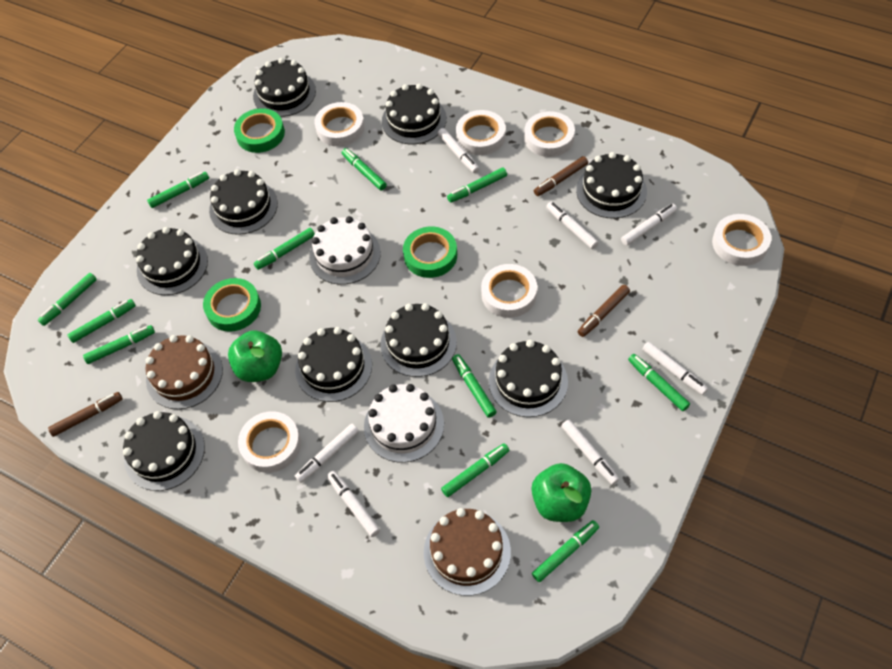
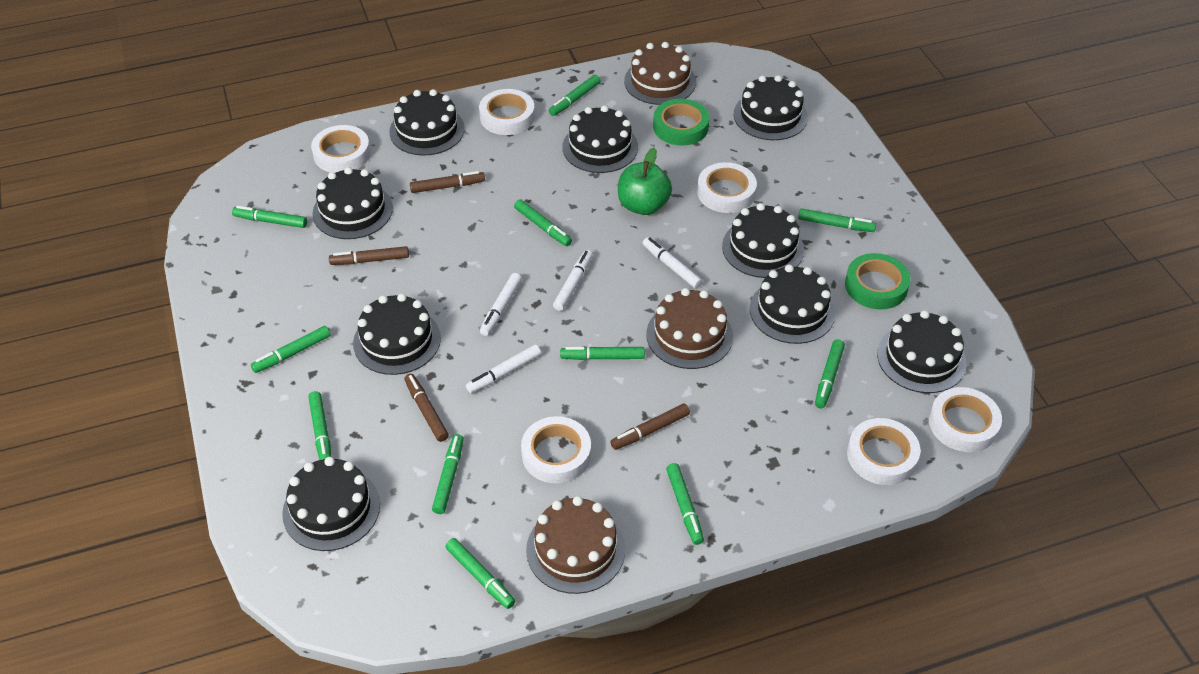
brown cake: [145,335,223,409] [424,508,511,596] = 2 -> [526,496,625,594] [624,42,696,105] [646,288,733,369] = 3
brown marker: [48,392,123,437] [534,156,588,196] [577,285,630,337] = 3 -> [329,246,409,265] [404,374,449,442] [410,171,485,193] [610,403,690,450] = 4
green apple: [228,331,282,382] [531,463,592,522] = 2 -> [618,148,672,215] = 1
green tape: [203,278,261,331] [234,108,285,153] [403,227,457,278] = 3 -> [653,99,710,146] [845,253,911,309] = 2
white cake: [309,216,381,285] [364,384,444,463] = 2 -> none = 0
white marker: [295,424,359,483] [327,471,380,537] [438,128,479,173] [546,202,598,249] [561,420,619,485] [621,203,677,246] [642,342,708,395] = 7 -> [466,344,541,393] [480,273,522,336] [553,250,593,311] [643,237,703,289] = 4

